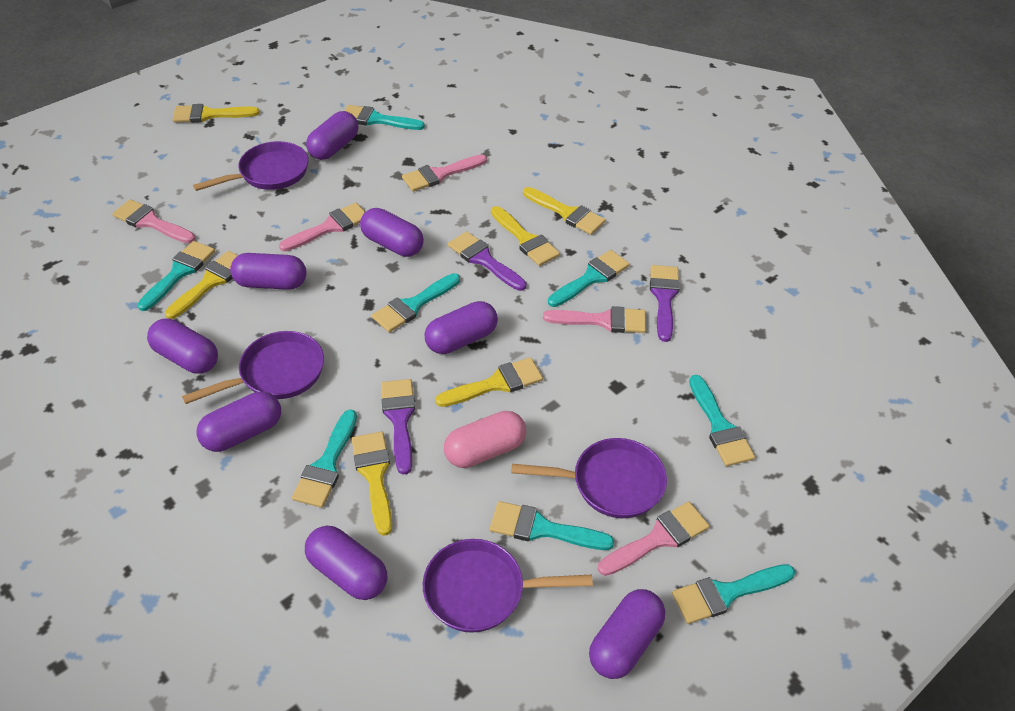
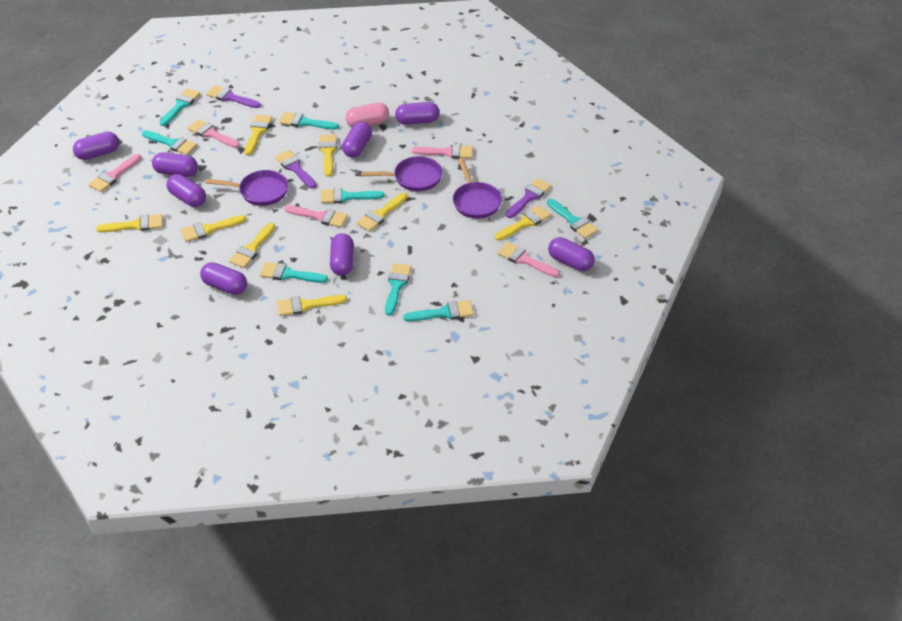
purple pan: [182,331,324,404] [193,141,308,191] [423,539,593,633] [512,438,667,518] = 4 -> [206,170,288,206] [361,156,443,191] [453,158,502,219] = 3
yellow brush: [165,251,238,319] [172,104,260,123] [352,432,392,536] [435,357,543,407] [491,206,560,266] [523,187,606,235] = 6 -> [96,214,163,233] [180,215,246,242] [229,223,275,268] [244,114,272,155] [277,295,347,316] [319,134,337,177] [356,193,408,232] [495,205,551,241] = 8

